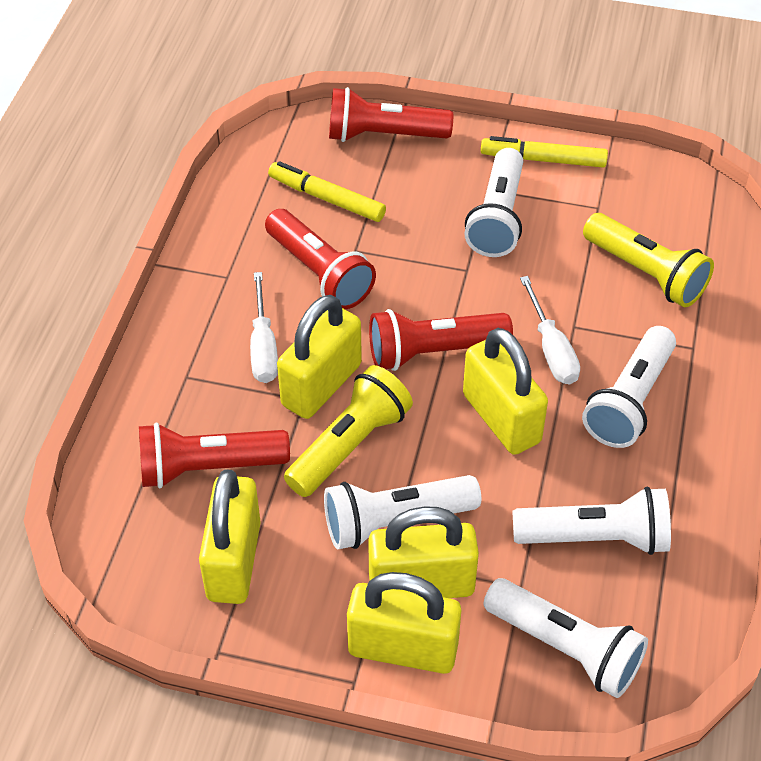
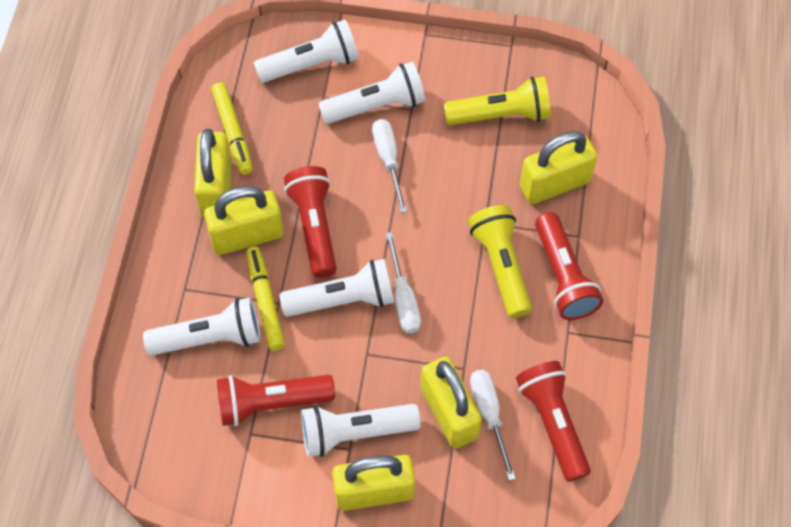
white screwdriver: [250,272,278,383] [520,276,580,384] = 2 -> [372,119,407,213] [386,232,421,333] [470,370,516,481] = 3

